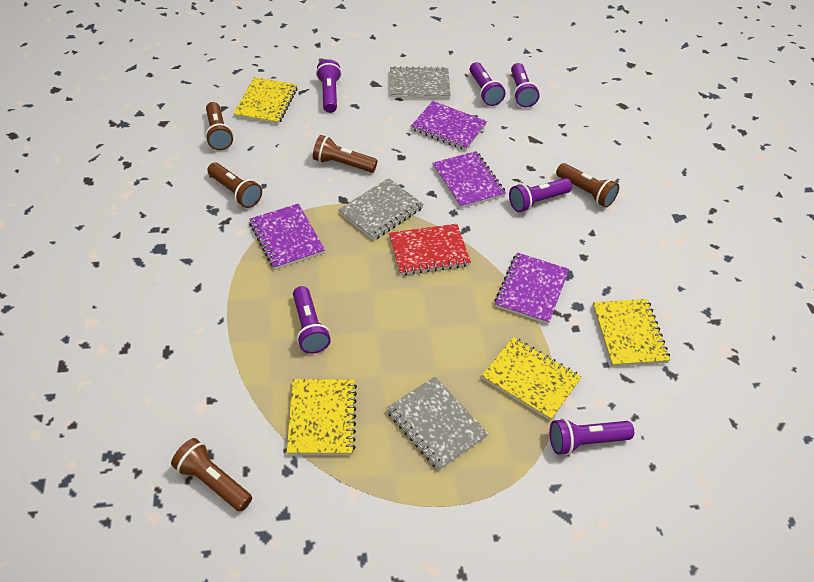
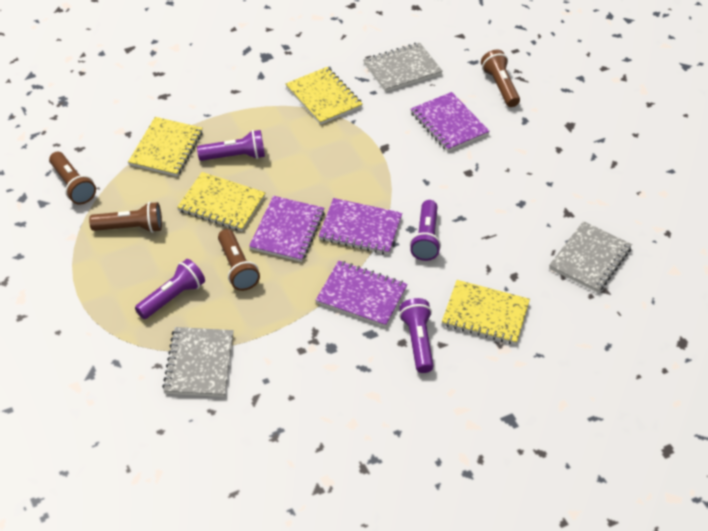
brown flashlight: [171,438,252,512] [205,102,233,150] [207,163,262,208] [313,135,378,173] [556,163,619,208] = 5 -> [49,152,96,205] [89,202,162,233] [218,229,260,291] [481,50,520,107] = 4
purple flashlight: [293,286,331,354] [316,59,341,113] [470,62,506,106] [509,178,572,212] [511,63,540,107] [549,418,634,455] = 6 -> [135,259,205,319] [197,130,265,161] [399,298,434,373] [410,200,441,261] = 4
red notebook: [389,224,471,275] = 1 -> none = 0

